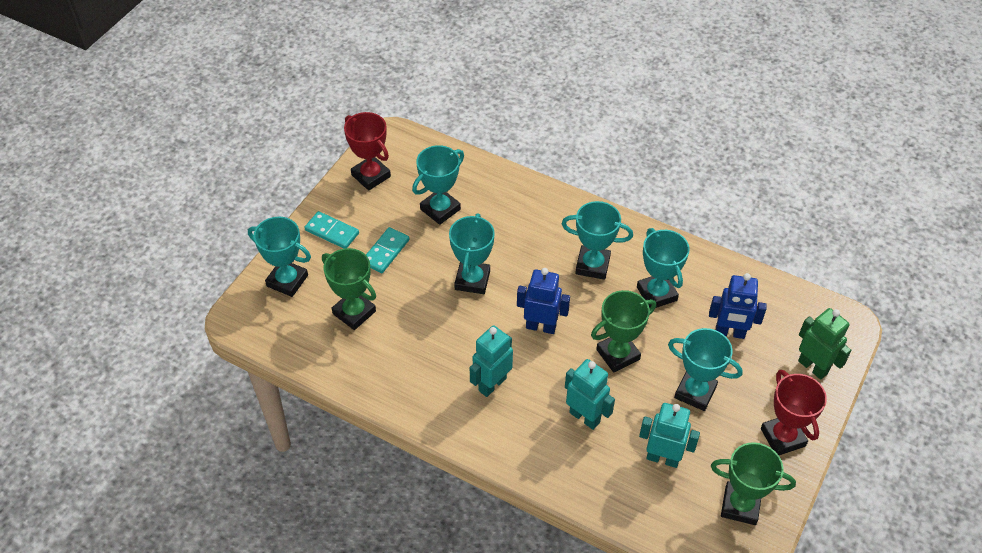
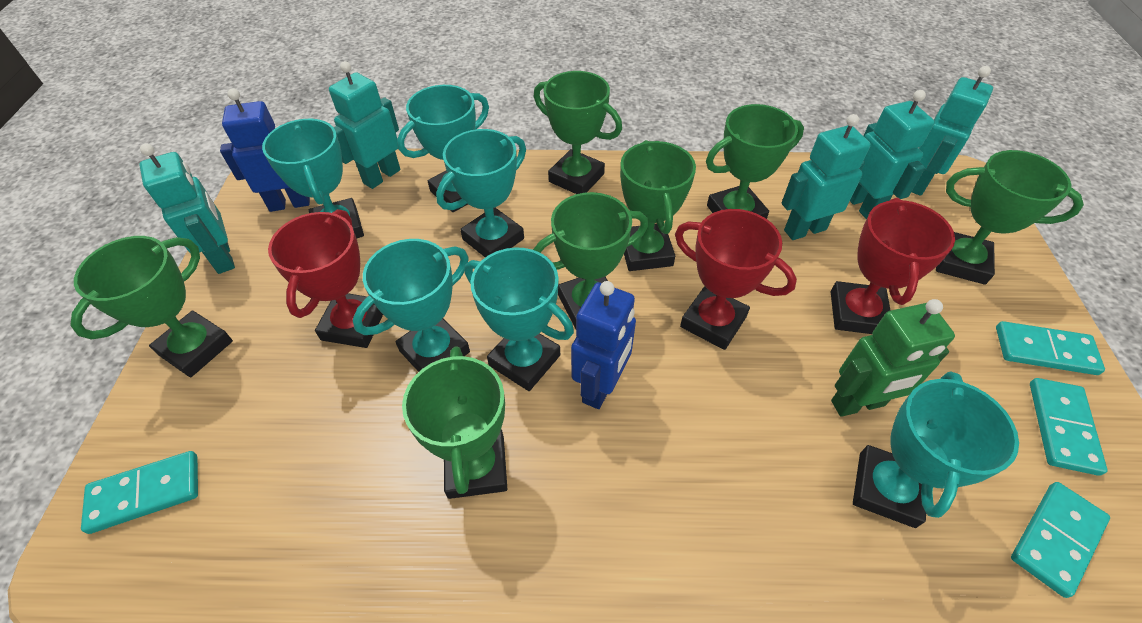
green trophy: [322,248,376,330] [591,290,656,373] [711,442,796,525] = 3 -> [70,236,233,377] [402,346,507,499] [533,192,648,329] [534,71,622,194] [620,140,696,271] [706,104,804,219] [936,150,1084,285] = 7
red trophy: [344,112,391,190] [761,370,827,455] = 2 -> [268,209,383,348] [675,209,797,350] [831,198,955,334] = 3
turquoise domino: [305,211,359,248] [366,227,409,273] = 2 -> [81,451,198,534] [996,321,1105,375] [1011,482,1110,598] [1030,378,1108,476] = 4
turquoise robot: [470,325,513,397] [565,359,615,430] [639,403,700,468] = 3 -> [139,143,235,274] [329,61,401,189] [781,114,871,240] [850,90,935,219] [912,66,993,196] = 5

